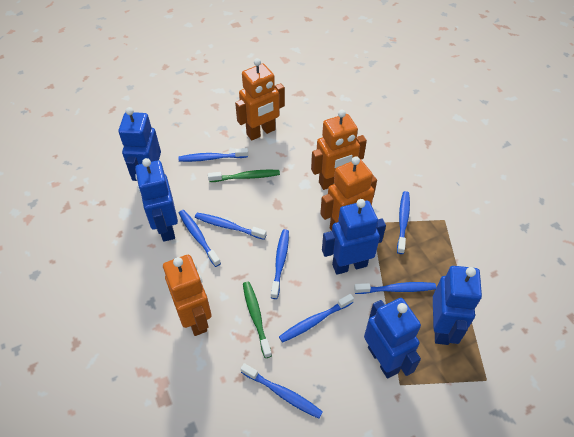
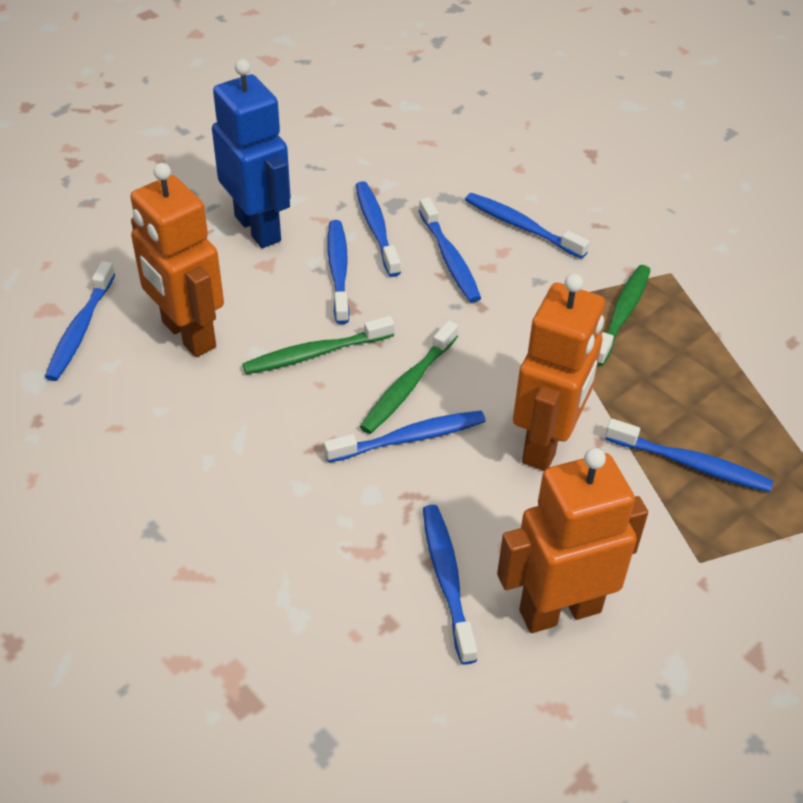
blue robot: [119,107,161,181] [135,158,178,242] [322,199,386,275] [364,298,421,379] [433,266,482,345] = 5 -> [212,59,291,248] = 1
green toothbrush: [208,170,280,182] [243,281,272,358] = 2 -> [242,316,395,374] [360,321,458,434] [597,265,651,366] = 3
orange robot: [163,255,212,336] [235,58,285,140] [311,110,367,190] [320,156,377,231] = 4 -> [130,163,224,357] [497,448,648,633] [513,274,605,471] = 3

